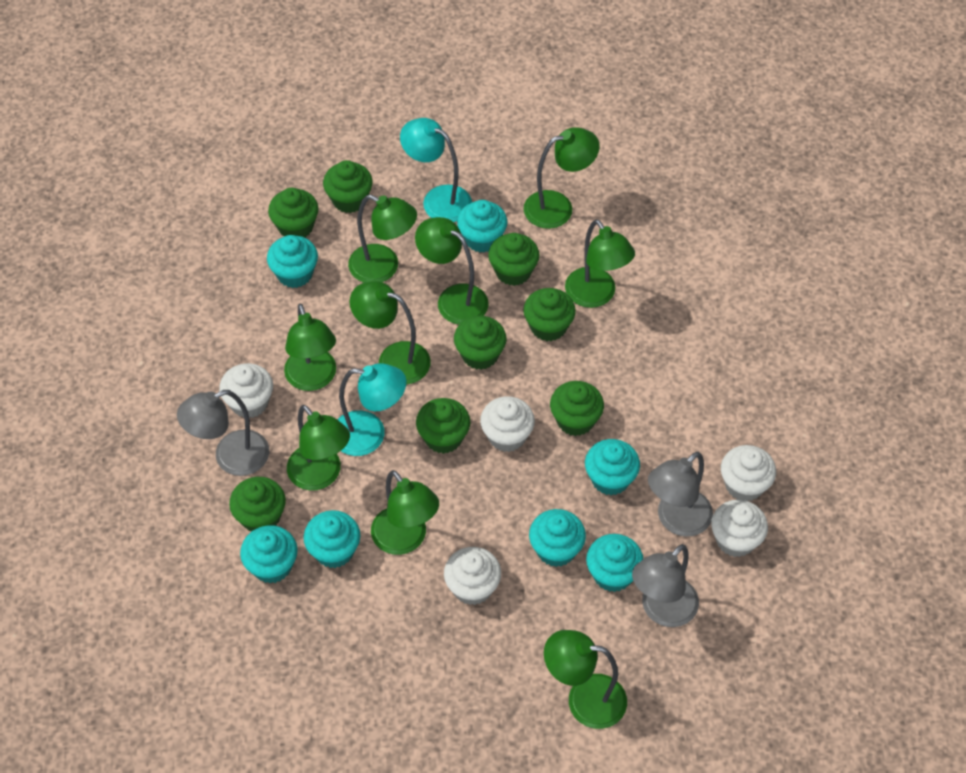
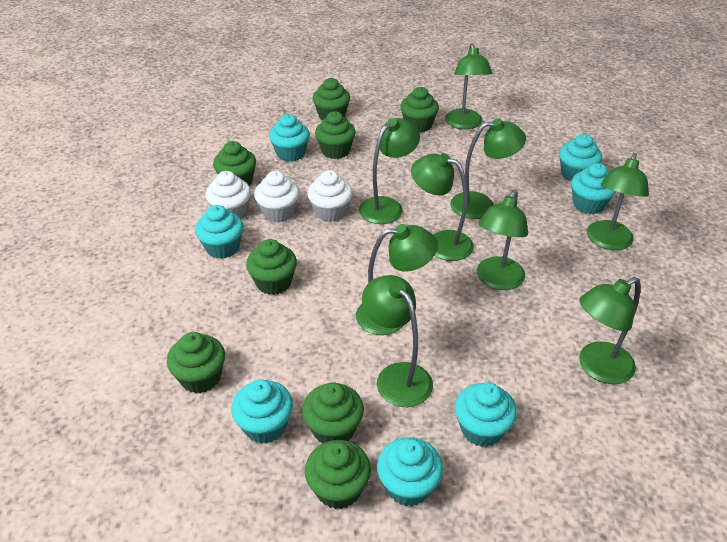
grey lamp: [177,390,269,476] [632,544,699,627] [648,452,713,537] = 3 -> none = 0
turquoise lamp: [337,363,406,456] [400,118,472,222] = 2 -> none = 0
white cupcake: [219,363,273,418] [444,547,501,605] [480,396,535,452] [711,500,768,557] [721,445,776,501] = 5 -> [206,171,251,219] [254,171,299,223] [307,170,352,222] = 3

